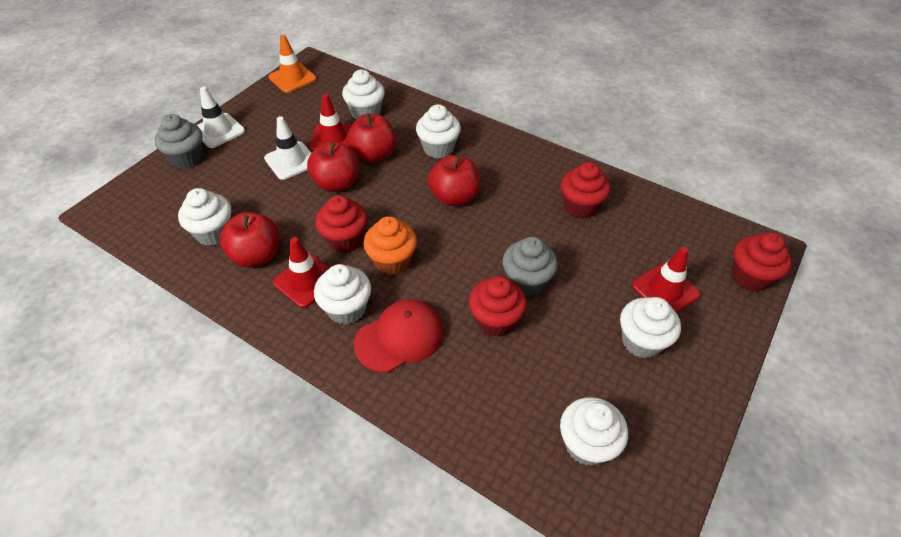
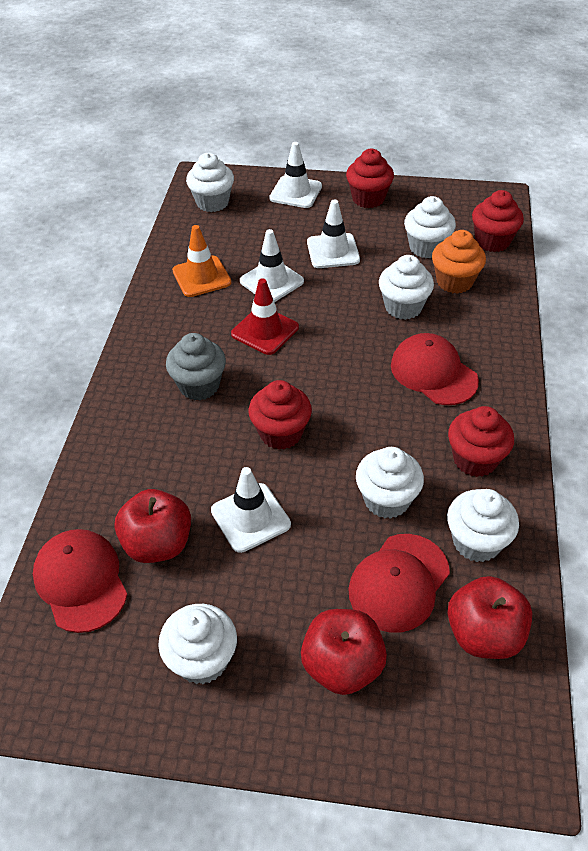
grey cupcake: [154,114,203,169] [502,237,558,296] = 2 -> [166,333,226,400] = 1
red apple: [220,212,279,267] [307,141,359,192] [347,113,396,162] [428,155,480,206] = 4 -> [114,489,191,563] [301,609,387,695] [447,576,532,659] = 3
red cap: [354,299,444,373] = 1 -> [33,529,128,633] [348,534,450,633] [391,333,479,405] = 3
red traffic cone: [273,237,329,308] [310,94,352,151] [632,247,701,313] = 3 -> [231,278,299,355] = 1
white traffic cone: [197,87,245,148] [264,116,311,180] = 2 -> [211,467,291,553] [240,229,304,302] [269,142,322,208] [307,199,360,268] = 4

